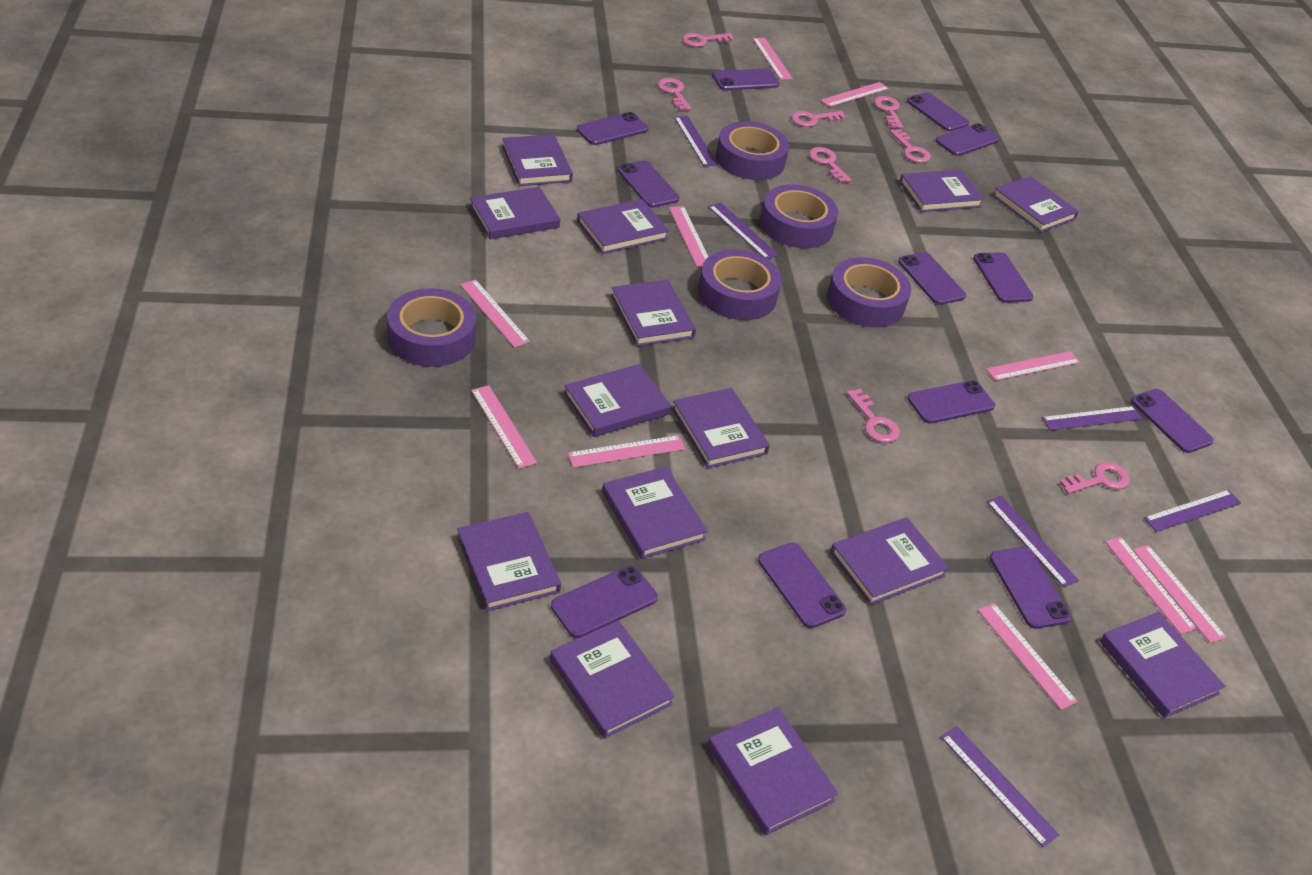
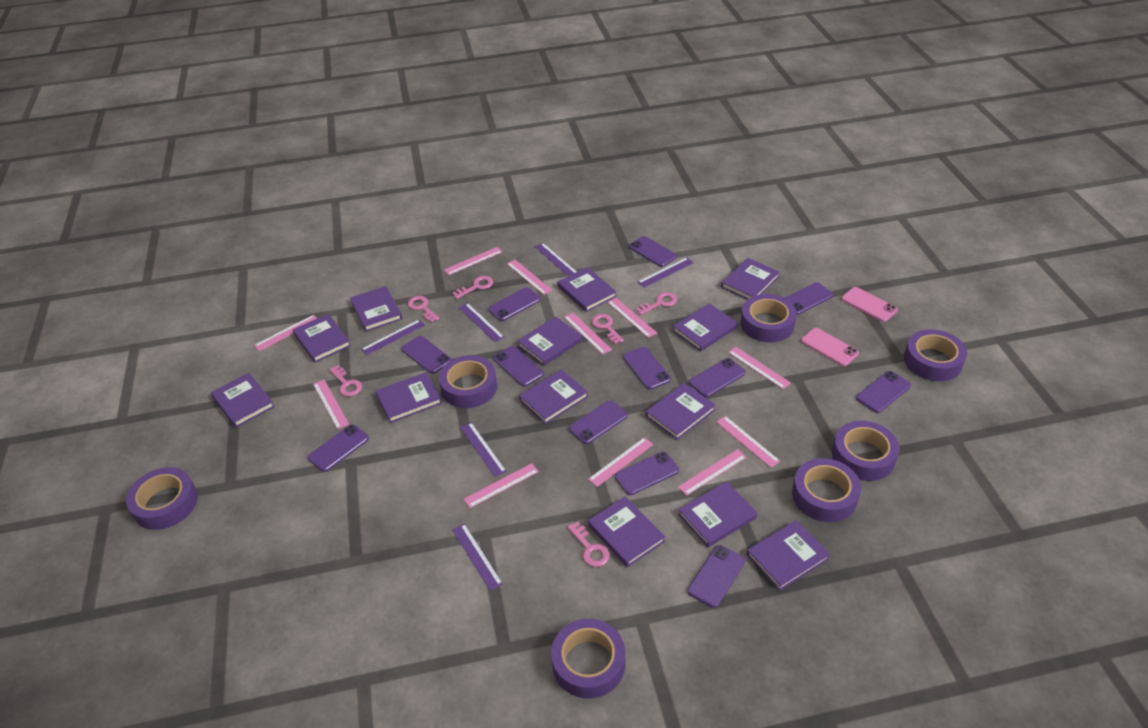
pink key: [658,78,691,110] [682,33,734,47] [791,111,846,127] [809,147,851,183] [846,389,900,443] [874,96,903,129] [889,129,931,163] [1059,462,1130,494] = 8 -> [329,365,362,397] [408,296,440,323] [452,276,493,299] [567,521,610,567] [592,314,624,344] [636,292,677,315] = 6
pink phone: none = 0 -> [801,328,859,366] [841,287,898,322] = 2
pink ruler: [460,279,530,348] [471,385,537,468] [568,435,685,468] [669,206,709,267] [753,38,793,80] [820,82,889,107] [978,603,1078,710] [986,351,1080,381] [1105,537,1197,634] [1133,545,1227,643] = 10 -> [254,315,317,351] [313,380,349,429] [444,247,503,275] [464,463,539,508] [507,260,552,295] [564,313,612,355] [588,437,653,487] [607,298,657,338] [678,449,747,496] [716,416,780,468] [728,347,791,389] = 11
purple book: [457,512,561,611] [470,187,560,239] [502,134,573,186] [550,620,675,739] [564,364,671,437] [577,199,669,254] [602,466,708,559] [611,280,696,346] [672,388,770,468] [707,707,838,835] [830,517,949,605] [899,170,984,212] [993,176,1079,232] [1100,612,1225,718] = 14 -> [211,373,275,427] [293,314,351,362] [350,286,402,332] [376,372,442,423] [517,317,582,366] [519,369,588,424] [557,267,616,312] [588,496,665,567] [646,383,716,440] [673,303,738,352] [678,481,757,547] [721,258,780,300] [747,520,831,591] = 13
purple tape: [387,288,476,367] [698,249,782,320] [716,121,789,180] [760,184,838,248] [827,257,911,327] = 5 -> [126,467,198,530] [439,355,497,408] [551,619,625,698] [741,294,797,342] [792,458,861,522] [832,421,899,481] [904,329,967,381] = 7

